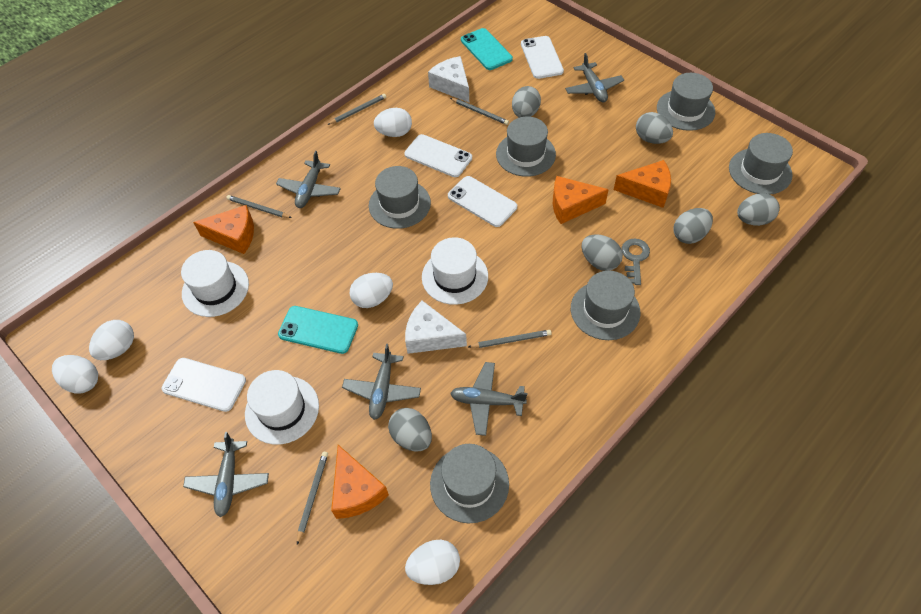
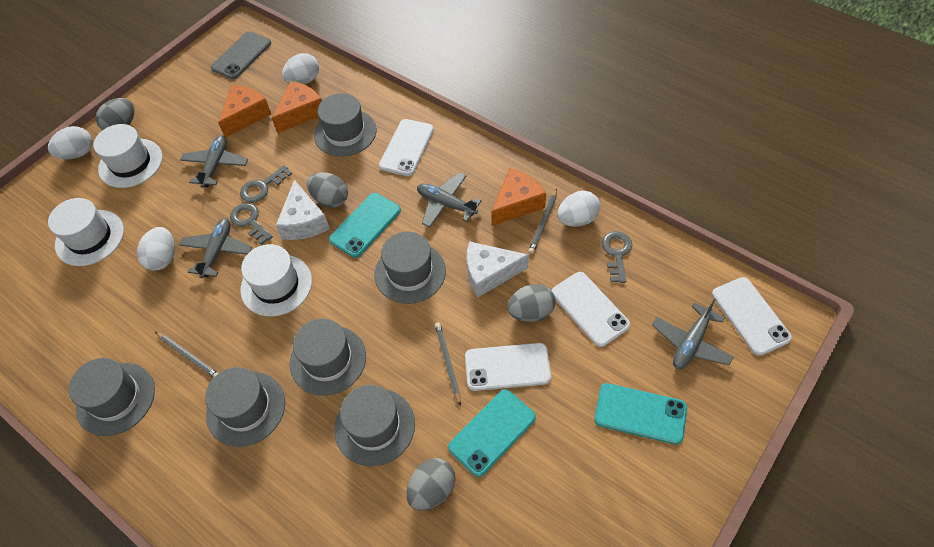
grey egg: [388,408,432,451] [512,86,541,118] [581,234,623,271] [636,112,673,144] [674,208,713,244] [737,193,780,226] = 6 -> [96,98,134,130] [307,172,348,208] [406,458,455,511] [507,284,555,322] = 4
grey key: [621,239,650,285] = 1 -> [230,203,273,245] [240,165,292,203] [601,231,632,283] = 3
grey pencil: [226,195,292,218] [297,452,328,545] [327,94,386,125] [450,98,509,125] [468,330,551,348] = 5 -> [155,332,219,378] [435,322,461,406] [529,189,557,254] = 3
grey phone: none = 0 -> [211,31,271,79] = 1
grey plane: [183,432,269,517] [276,151,341,208] [342,344,421,420] [450,362,527,436] [565,53,624,102] = 5 -> [179,218,252,278] [180,135,248,188] [417,173,482,227] [652,299,734,369] = 4
orange cheese: [193,205,254,254] [331,445,389,519] [553,176,609,224] [614,160,671,208] = 4 -> [218,85,271,138] [272,81,322,133] [491,168,546,226] = 3
turquoise phone: [278,306,358,354] [461,28,513,70] = 2 -> [329,193,401,258] [448,389,536,477] [594,383,687,444] = 3
white egg: [52,355,98,393] [89,320,134,360] [350,273,393,308] [374,108,412,137] [405,540,460,585] = 5 -> [48,126,92,159] [137,227,175,271] [282,53,319,84] [558,191,600,227] = 4

